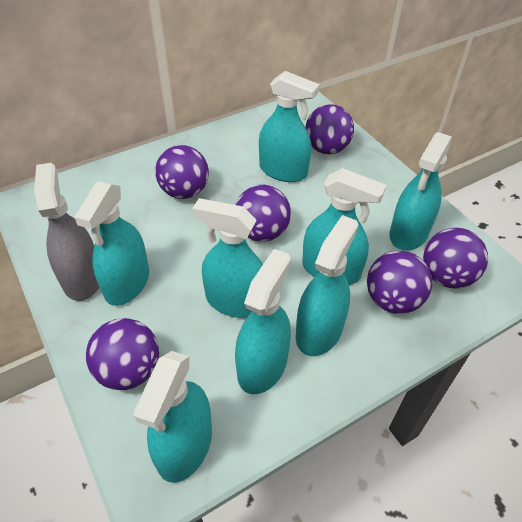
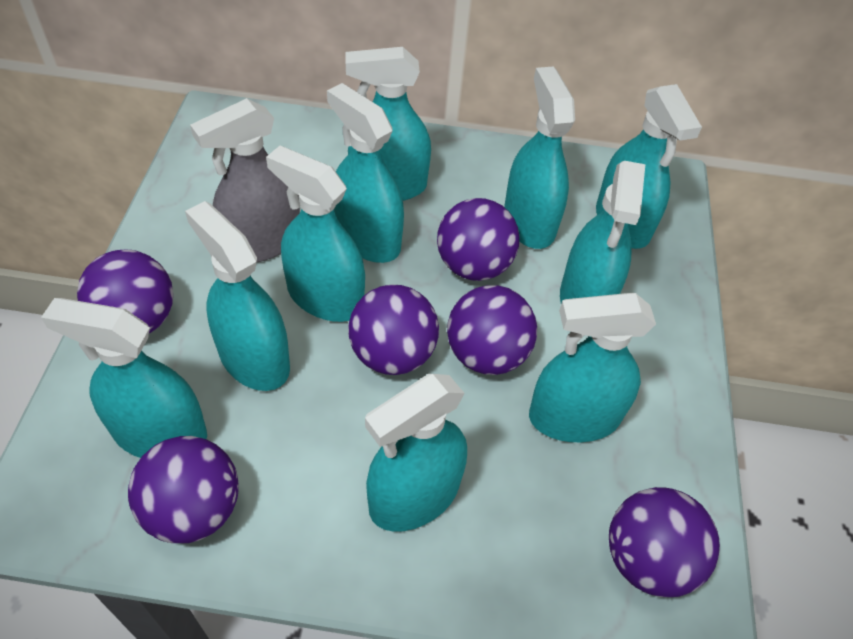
turquoise spray bottle: [75,181,149,306] [133,351,212,483] [192,198,263,318] [235,249,291,394] [259,71,320,182] [296,215,358,356] [302,168,386,285] [390,132,452,251] = 8 -> [41,298,207,458] [185,201,290,391] [266,146,365,322] [327,83,404,263] [345,47,431,201] [365,374,467,532] [504,66,575,249] [529,293,656,442] [560,161,645,303] [596,84,702,249] = 10

